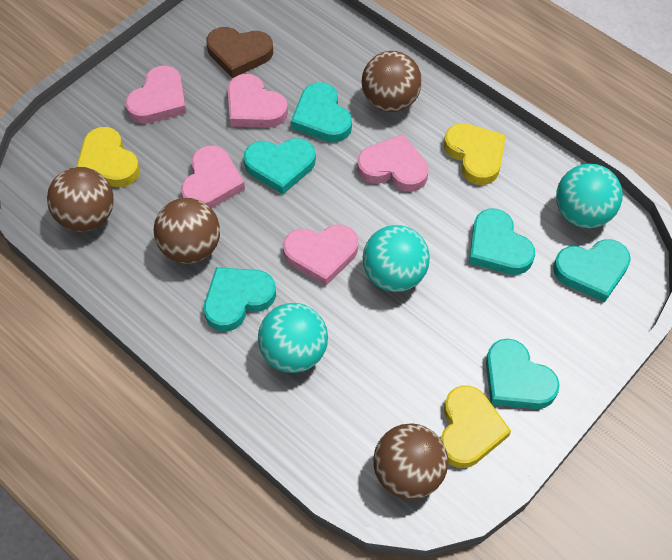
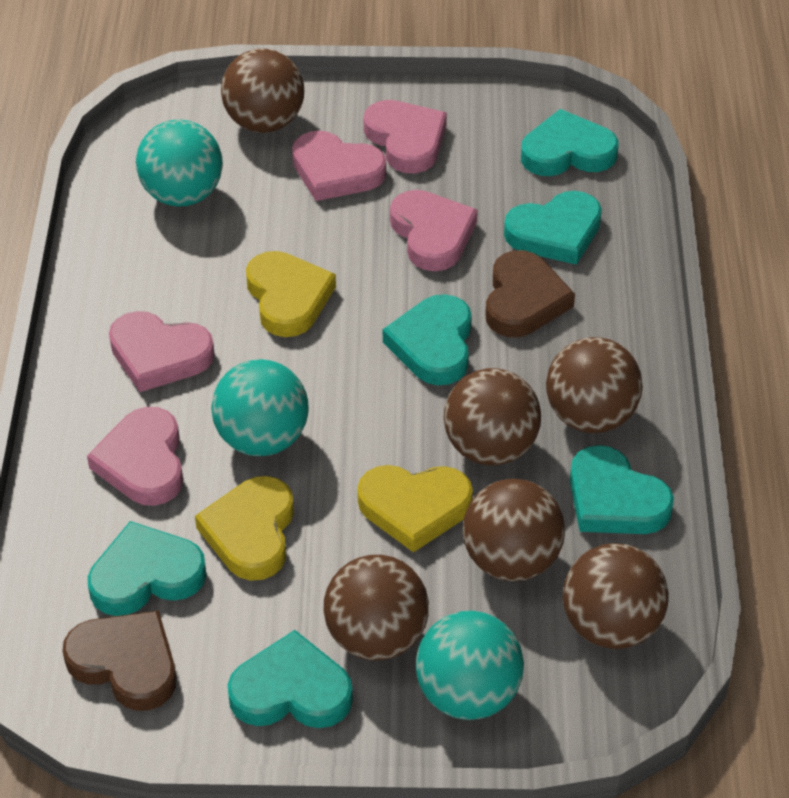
brown ball: [47,167,114,232] [154,198,220,264] [362,51,422,112] [373,423,448,499] = 4 -> [221,48,304,133] [324,555,429,660] [444,368,541,466] [463,479,565,581] [546,337,643,433] [563,543,669,649] = 6
brown heart: [206,27,273,78] = 1 -> [62,610,176,711] [485,250,575,337] = 2

